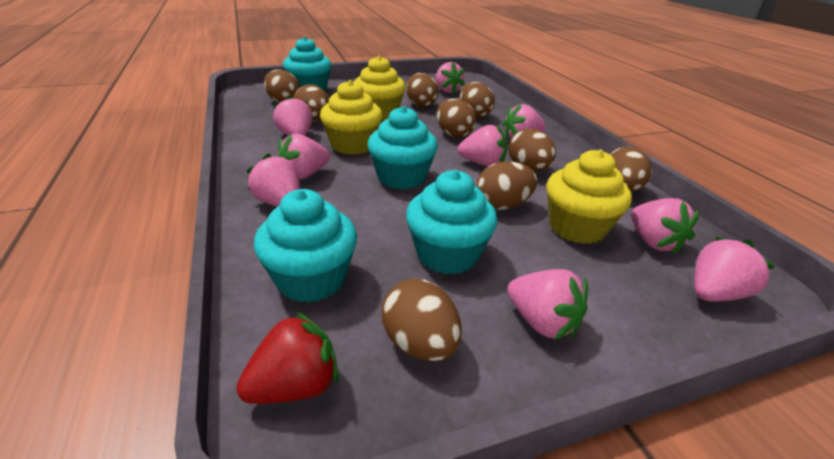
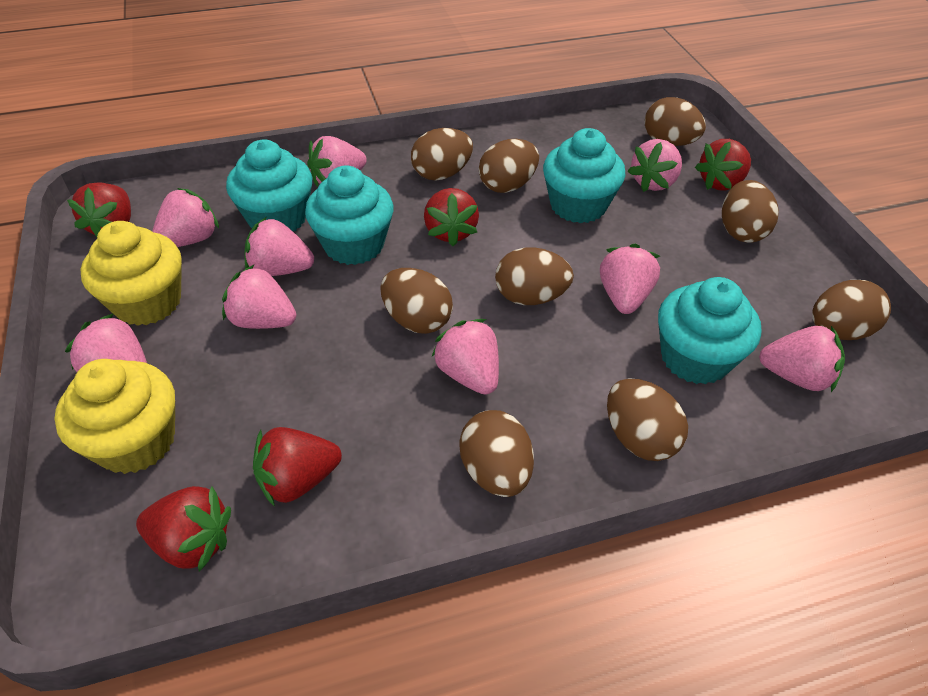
red strawberry: [236,312,339,404] = 1 -> [67,183,131,237] [136,486,231,572] [253,427,342,507] [424,188,479,246] [695,139,751,191] = 5
yellow cupcake: [320,80,383,155] [354,56,406,120] [546,149,632,244] = 3 -> [55,359,175,474] [80,221,182,326] = 2

